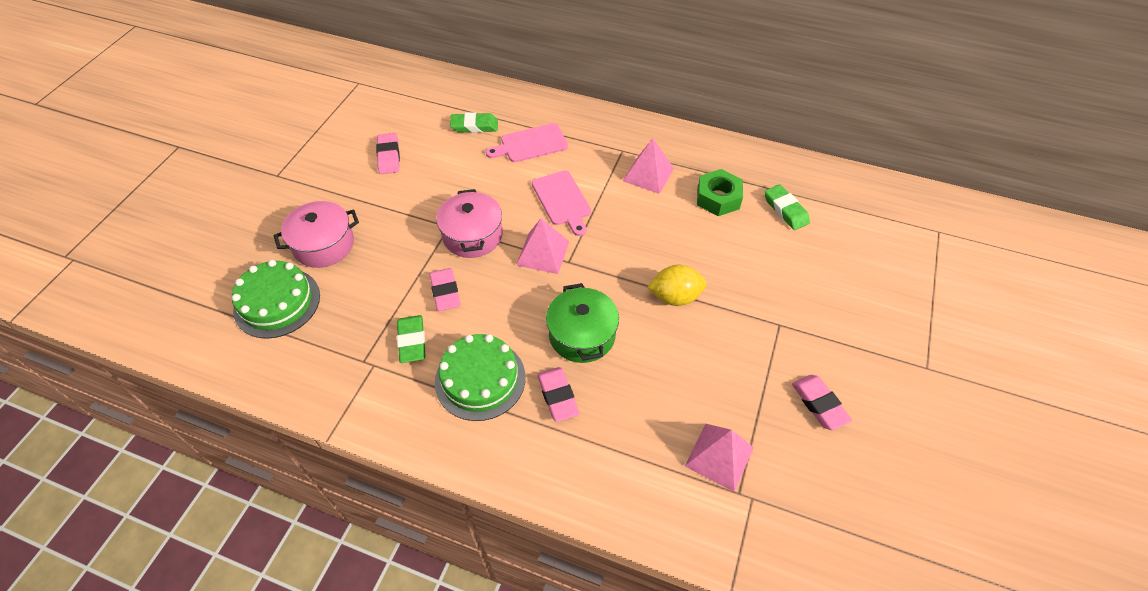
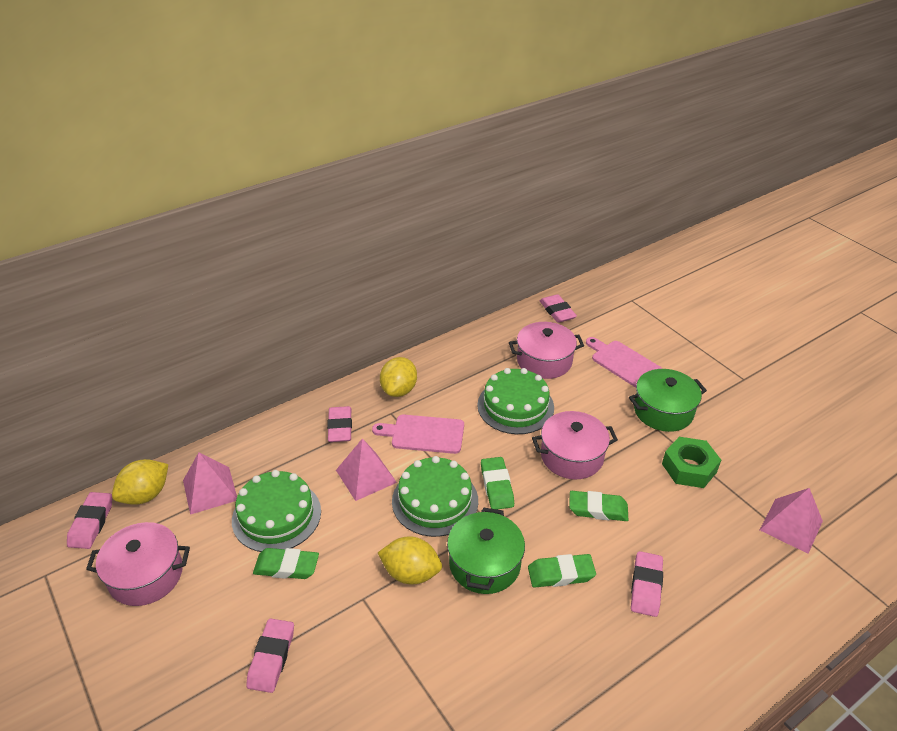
green cake: [232,260,320,339] [435,334,525,421] = 2 -> [232,470,321,552] [392,456,478,537] [477,368,554,434] = 3
green eraser: [397,315,426,363] [450,112,498,133] [764,184,810,230] = 3 -> [253,548,319,579] [481,457,514,509] [528,554,596,587] [569,491,628,521] = 4
green pot: [546,283,619,363] = 1 -> [447,507,525,594] [629,369,707,432] = 2
pink eraser: [376,133,400,174] [429,268,461,311] [537,367,579,422] [792,375,852,430] = 4 -> [67,492,112,549] [246,618,294,693] [327,406,352,442] [540,294,577,323] [631,551,663,617] = 5
pink pot: [274,201,359,268] [436,189,502,258] = 2 -> [86,522,190,606] [509,322,584,379] [532,411,618,479] = 3
yellow lemon: [647,265,707,306] = 1 -> [112,459,168,505] [378,536,442,584] [380,357,417,397] = 3

